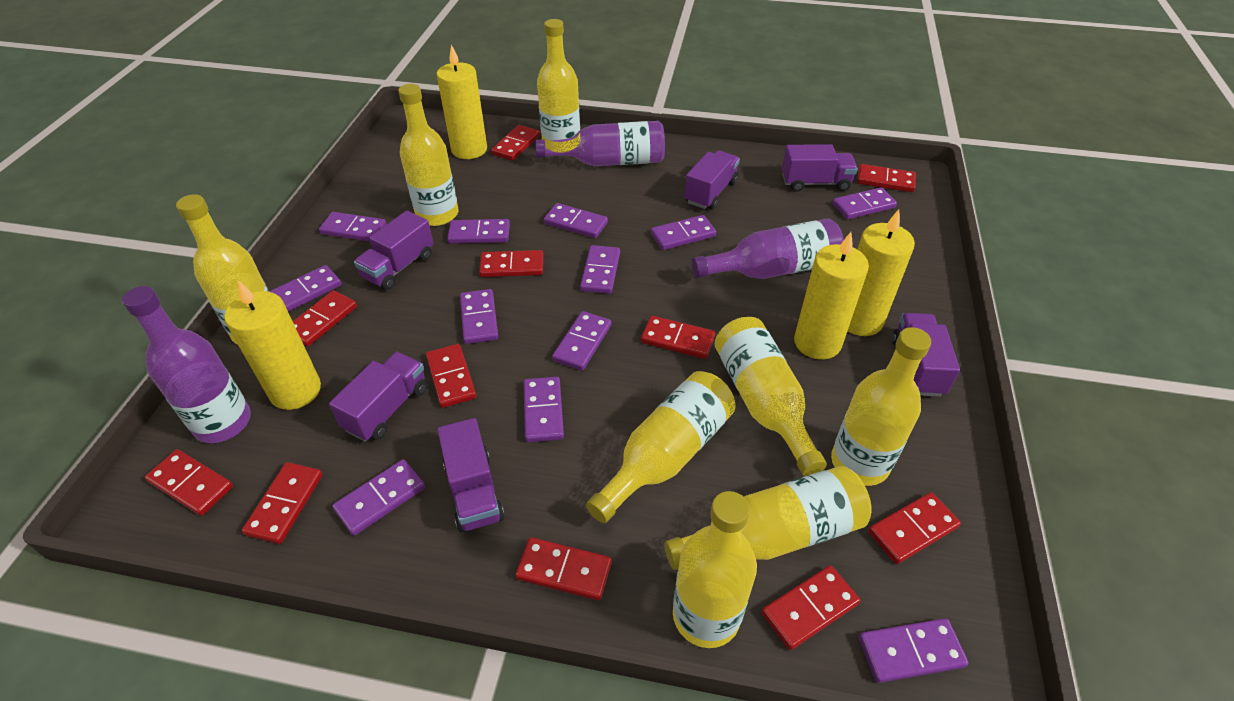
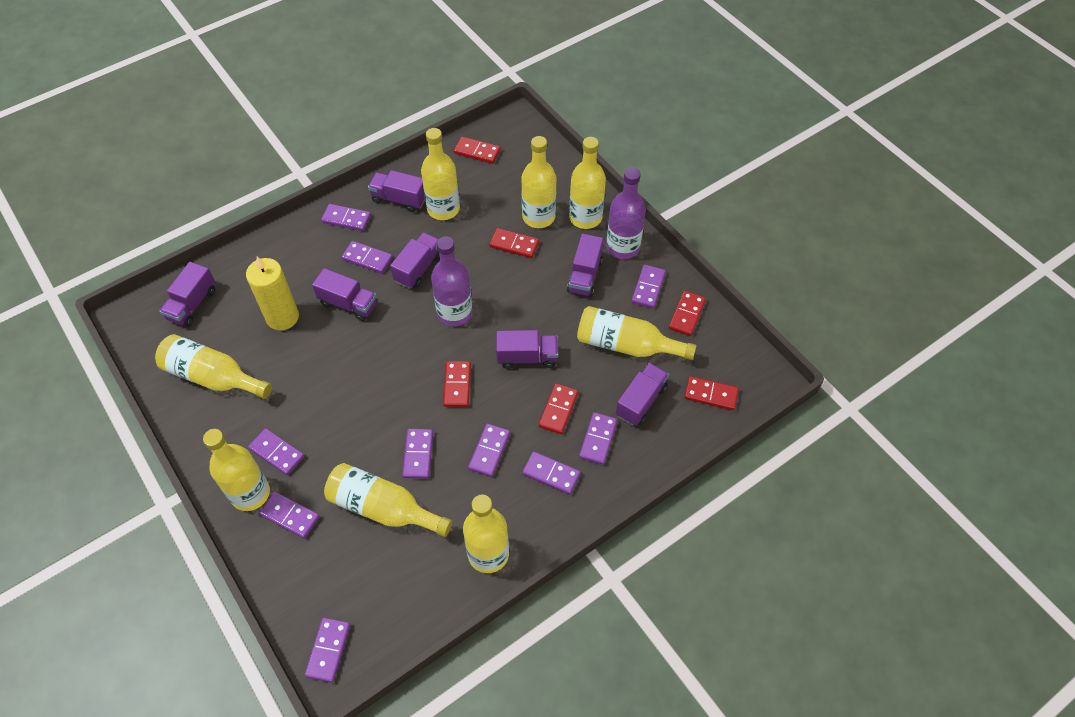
purple bottle: [122,286,251,443] [535,121,665,166] [691,219,844,279] = 3 -> [431,237,472,327] [606,167,646,259] = 2
purple domino: [269,265,342,312] [319,212,386,241] [332,459,425,536] [447,219,510,244] [460,289,498,344] [523,377,564,442] [544,203,608,238] [552,311,611,371] [580,245,620,294] [651,215,716,250] [833,187,897,219] [859,618,968,683] = 12 -> [248,428,304,475] [259,492,320,539] [305,618,350,683] [321,204,371,231] [342,241,393,274] [402,429,433,479] [468,424,510,477] [522,451,581,495] [579,412,617,465] [632,265,666,308] = 10
purple truck: [329,352,427,442] [354,211,434,290] [437,418,505,532] [684,150,740,209] [782,144,858,192] [892,313,960,396] = 6 -> [159,262,215,327] [312,268,377,321] [368,170,425,212] [390,232,440,289] [496,330,558,369] [567,234,604,297] [616,363,669,426] = 7
red domino: [145,449,233,516] [242,462,323,544] [293,290,357,346] [426,344,476,408] [479,250,543,277] [491,125,540,161] [515,537,612,600] [641,316,715,359] [762,565,860,650] [857,164,916,192] [868,492,961,564] = 11 -> [443,361,471,407] [454,137,501,164] [489,228,539,258] [538,383,578,434] [669,291,706,336] [684,376,739,410] = 6
yellow candle: [224,280,321,410] [437,45,487,159] [794,232,869,360] [848,210,915,336] = 4 -> [246,257,299,330] = 1

